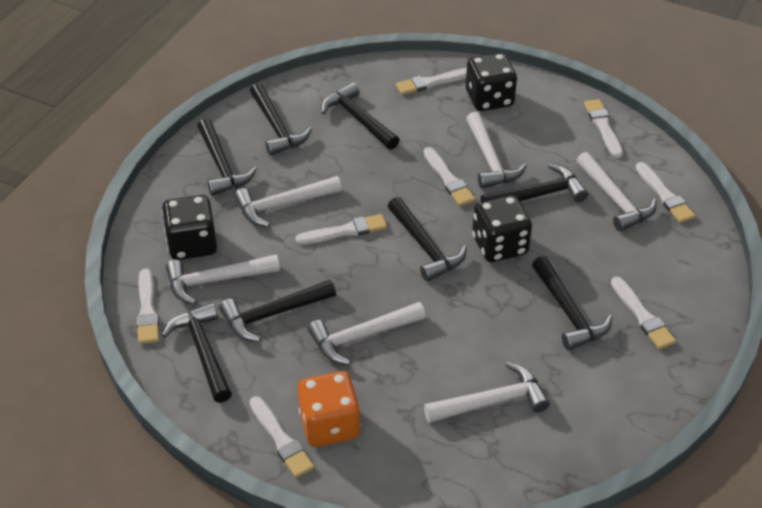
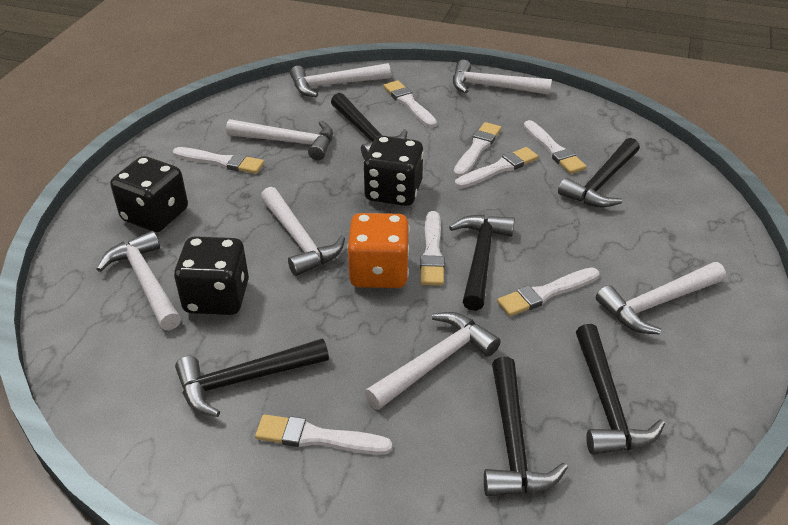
black hammer: [162,302,232,403] [197,119,257,196] [219,279,336,342] [250,83,312,156] [321,82,400,150] [388,197,467,282] [481,164,588,202] [532,256,613,350] = 8 -> [175,338,329,417] [331,93,407,159] [449,215,515,311] [484,357,568,496] [558,138,640,208] [576,324,665,455] = 6
white hammer: [166,254,280,305] [234,176,342,227] [308,302,426,365] [424,362,550,423] [466,112,527,189] [576,152,656,232] = 6 -> [96,231,181,330] [226,119,333,160] [261,187,345,276] [290,63,391,97] [364,312,501,410] [453,60,552,95] [596,262,726,335] = 7

